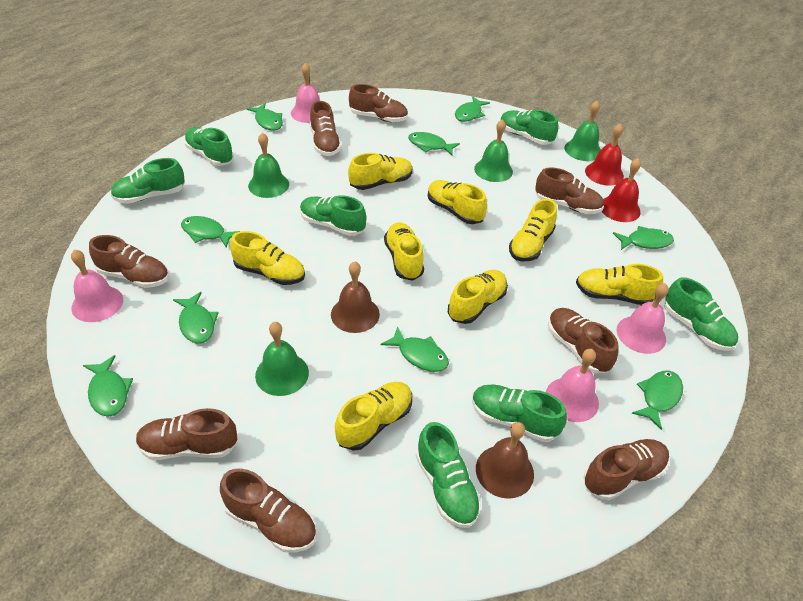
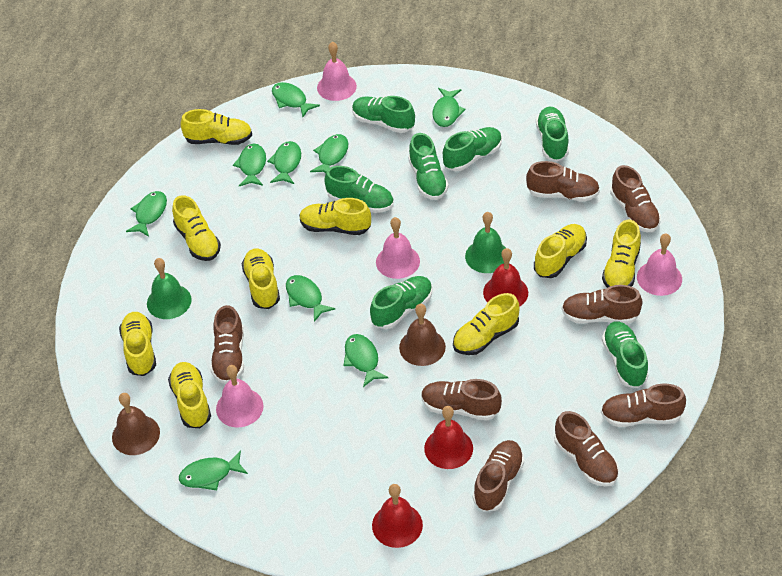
green bell: [248,133,289,198] [255,322,309,396] [474,119,513,182] [564,101,601,161] = 4 -> [147,258,192,319] [465,212,506,273] = 2
red bell: [585,123,624,186] [601,158,641,222] = 2 -> [372,484,423,548] [424,406,473,469] [483,248,528,307] = 3
yellow shoe: [230,231,305,285] [335,382,412,451] [348,153,413,190] [384,222,424,281] [428,180,487,224] [448,270,508,324] [509,199,557,262] [576,264,663,305] = 8 -> [119,312,156,376] [168,362,211,428] [172,195,221,261] [181,109,252,145] [241,248,280,309] [299,198,371,235] [453,293,519,355] [534,224,587,278] [602,220,641,288] = 9

